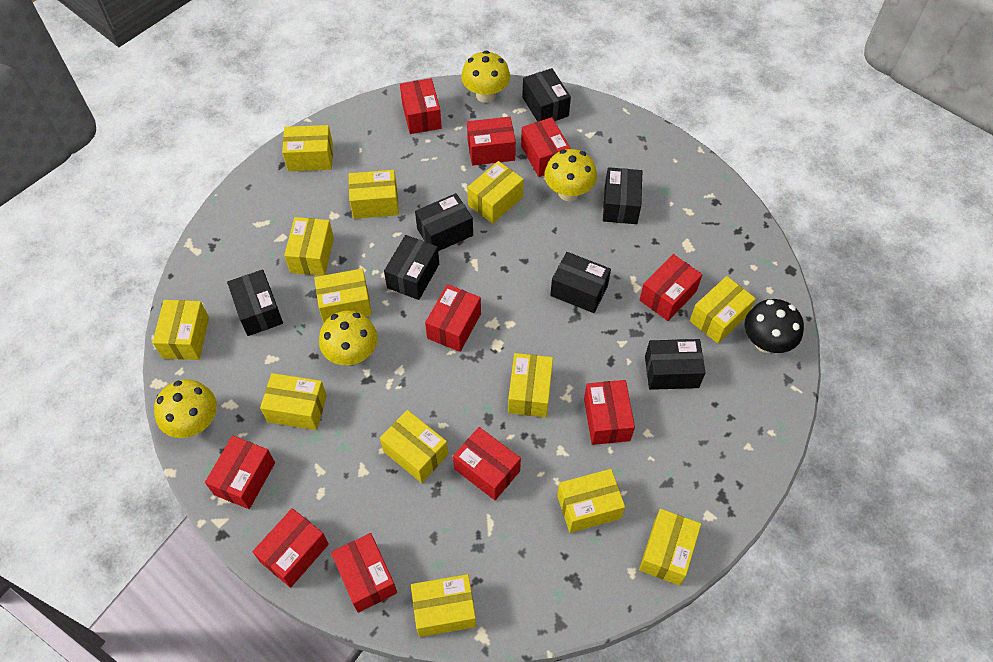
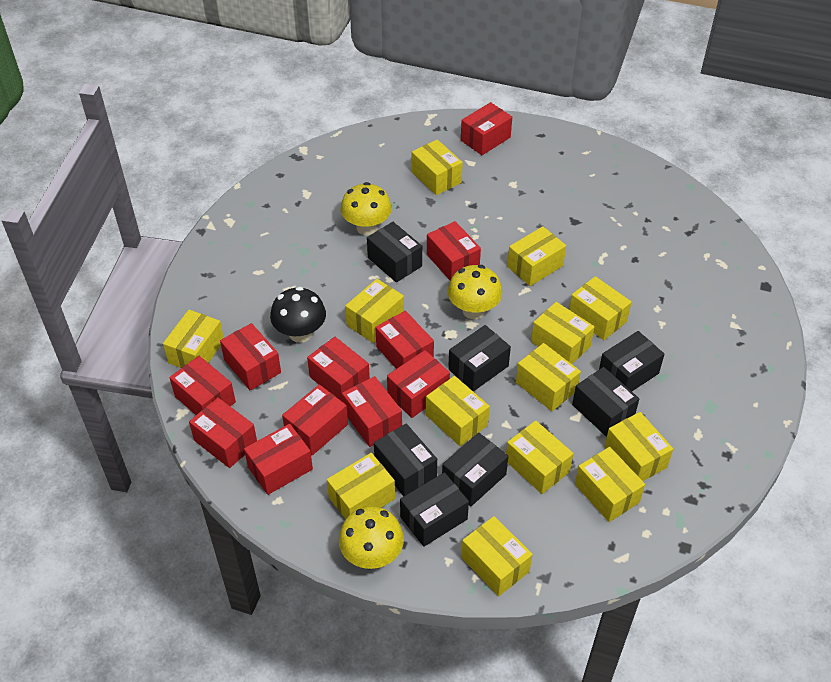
red box: [205,436,275,509] [252,508,329,588] [331,533,397,613] [400,78,442,134] [425,284,481,352] [453,427,521,500] [467,117,516,166] [521,117,571,177] [584,380,635,445] [640,254,702,321] = 10 -> [169,356,236,415] [189,397,257,468] [220,323,281,390] [244,424,313,495] [282,384,348,455] [307,337,370,402] [342,376,402,447] [375,311,434,369] [387,350,450,418] [427,221,481,281] [461,102,512,155] = 11
yellow mushroom: [154,379,217,438] [319,310,378,365] [461,51,510,103] [544,149,597,201] = 4 -> [339,506,404,569] [341,182,392,235] [448,265,502,319] = 3

